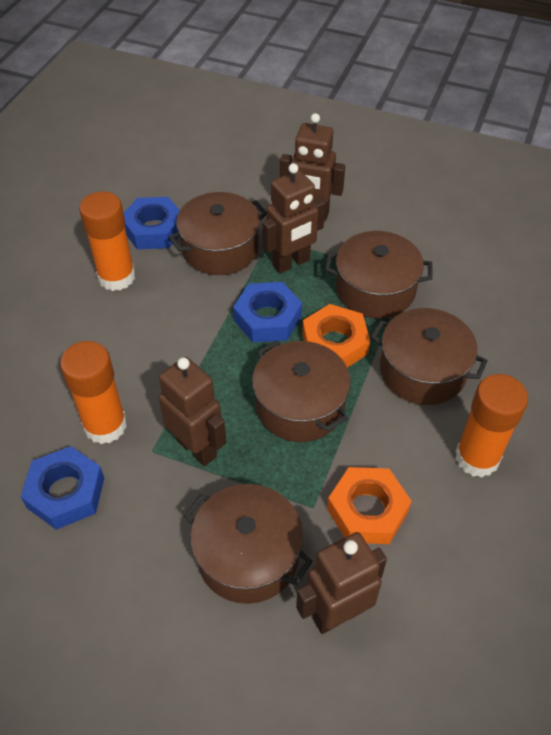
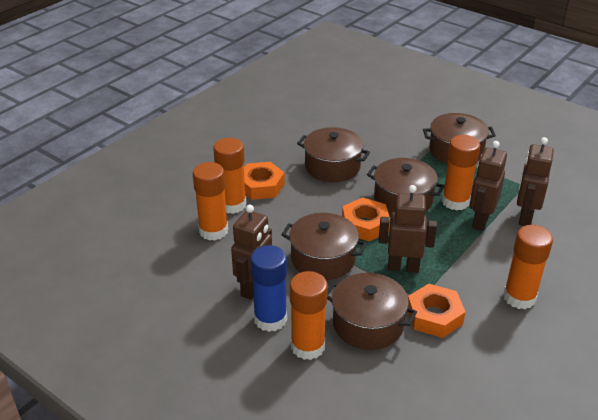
blue glue stick: none = 0 -> [250,245,287,332] = 1
blue nut: [21,446,104,530] [124,197,180,249] [233,282,302,342] = 3 -> none = 0
orange glue stick: [60,341,127,444] [79,191,135,291] [455,374,528,477] = 3 -> [193,162,228,240] [213,138,247,214] [290,271,328,360] [442,135,480,211] [503,225,553,309] = 5
orange nut: [302,304,370,368] [327,467,412,544] = 2 -> [244,162,285,200] [342,197,390,241] [408,284,465,338] = 3

